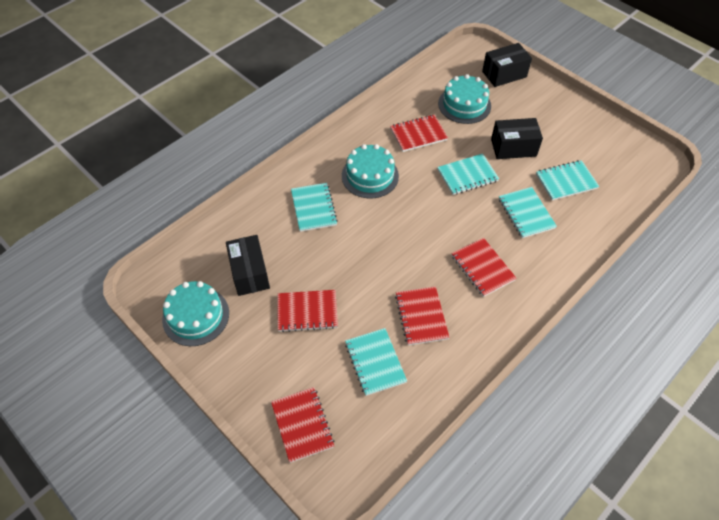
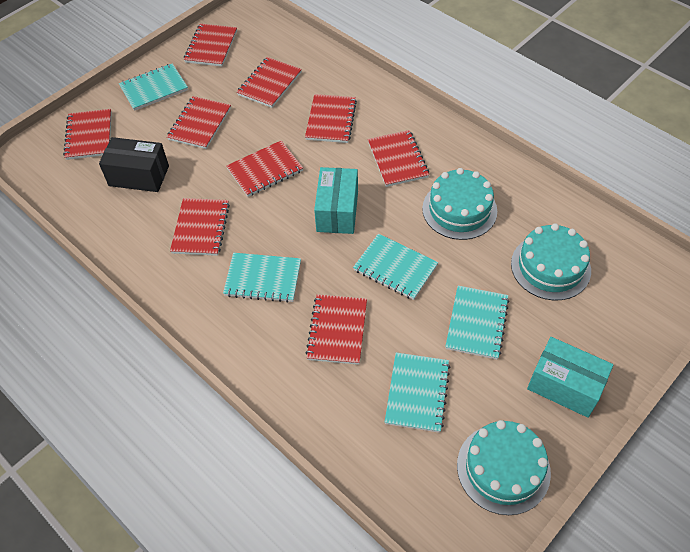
black box: [226,235,270,296] [482,43,532,87] [491,118,543,159] = 3 -> [99,137,169,192] = 1
red notebook: [271,387,335,463] [277,290,338,332] [390,115,448,152] [395,286,450,345] [451,238,517,297] = 5 -> [63,109,112,160] [167,96,231,149] [170,198,230,256] [184,23,237,67] [227,140,303,197] [237,57,302,108] [305,94,357,143] [306,294,367,365] [368,130,429,187] = 9
turquoise box: none = 0 -> [314,167,358,234] [527,337,613,418] = 2

